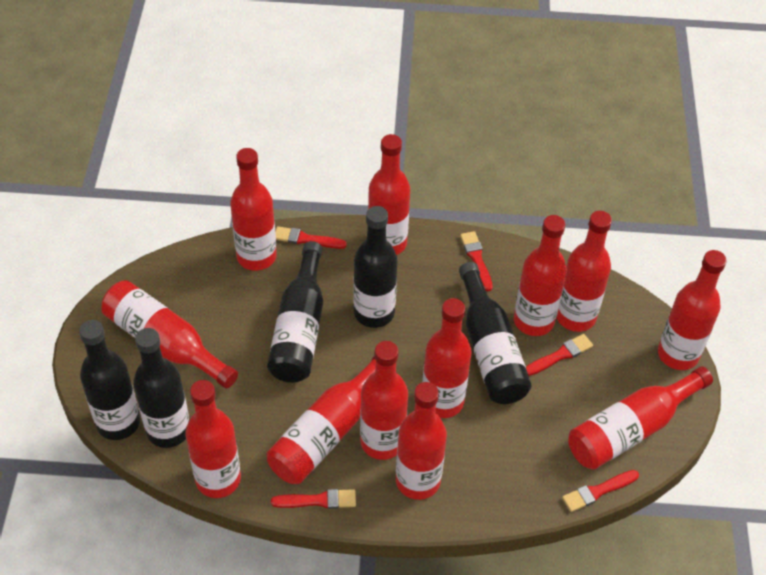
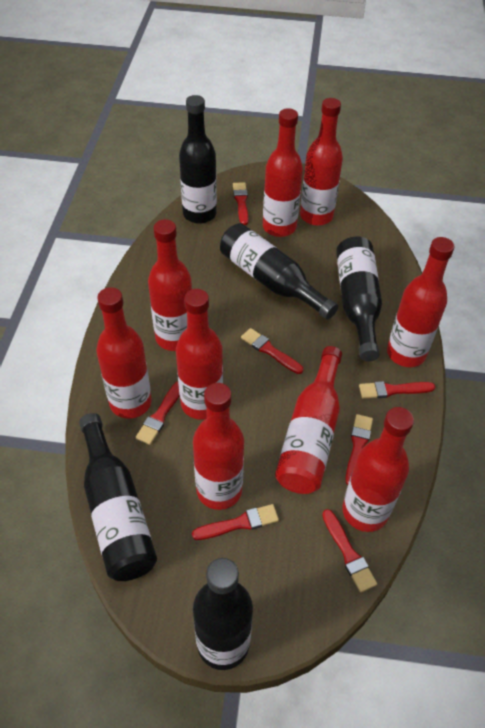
red bottle: [102,280,238,389] [185,380,241,498] [230,148,277,271] [267,357,376,484] [360,341,408,460] [368,134,410,255] [396,382,447,500] [422,298,472,418] [514,215,567,336] [557,211,612,332] [568,366,713,470] [658,250,727,370] = 12 -> [96,287,152,418] [148,219,192,351] [176,289,223,419] [193,383,244,510] [263,108,303,237] [275,346,342,494] [300,98,343,226] [342,407,414,532] [387,237,454,367] = 9
red brush: [271,489,356,509] [275,226,347,249] [460,231,493,291] [526,334,593,376] [562,470,639,512] = 5 -> [136,381,180,445] [192,504,279,540] [233,182,248,225] [241,328,303,374] [322,509,377,593] [345,414,373,485] [359,381,435,399] = 7

